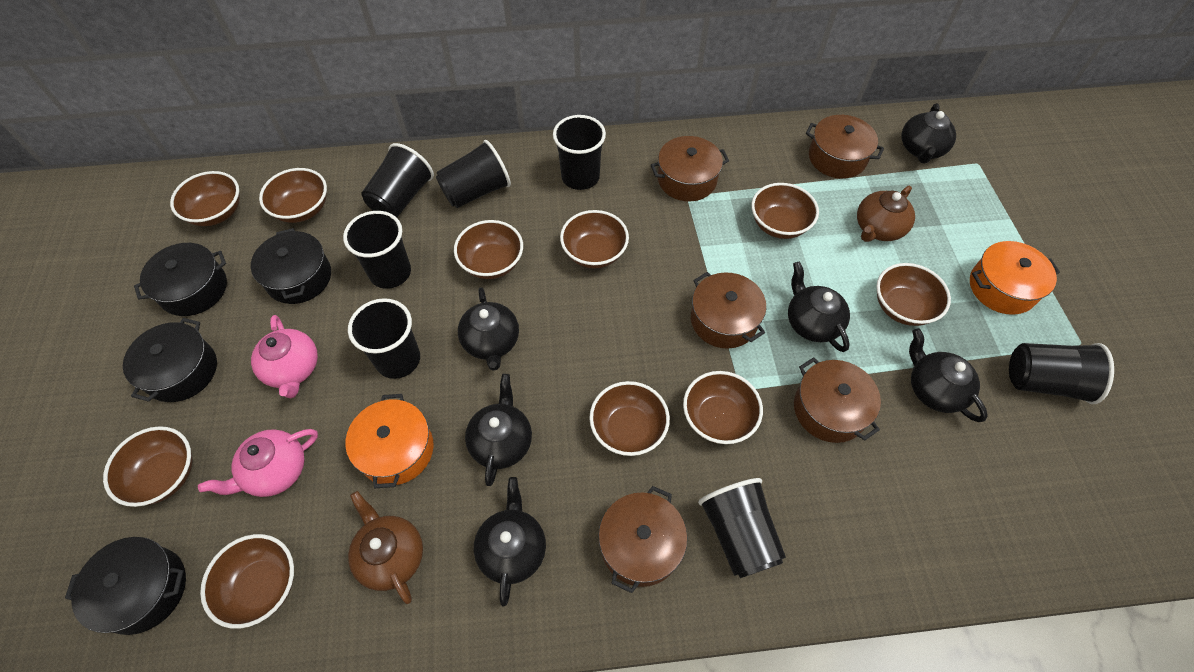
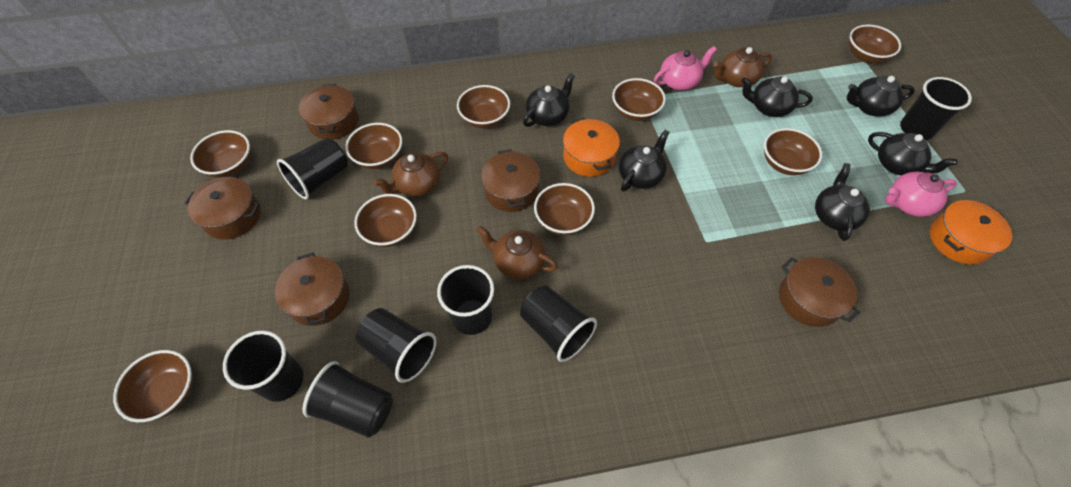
black pot: [65,537,186,635] [123,318,217,402] [134,243,227,316] [251,228,331,304] = 4 -> none = 0
brown bowl: [103,426,192,507] [170,171,240,226] [200,534,294,629] [259,168,327,223] [454,220,523,279] [560,210,629,268] [589,381,670,456] [683,371,763,444] [751,183,819,239] [876,263,951,326] = 10 -> [113,350,193,422] [190,130,250,178] [345,123,402,169] [354,194,417,247] [457,85,510,128] [534,183,595,235] [612,78,666,121] [764,128,822,175] [849,25,901,63] = 9
brown teapot: [348,491,423,604] [857,186,915,242] = 2 -> [373,152,448,197] [476,226,558,279] [713,47,772,87] = 3

